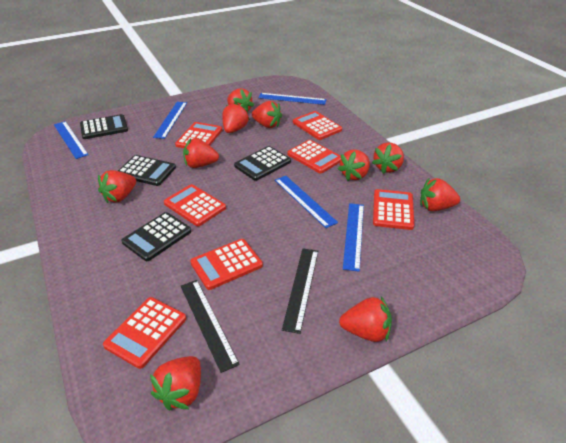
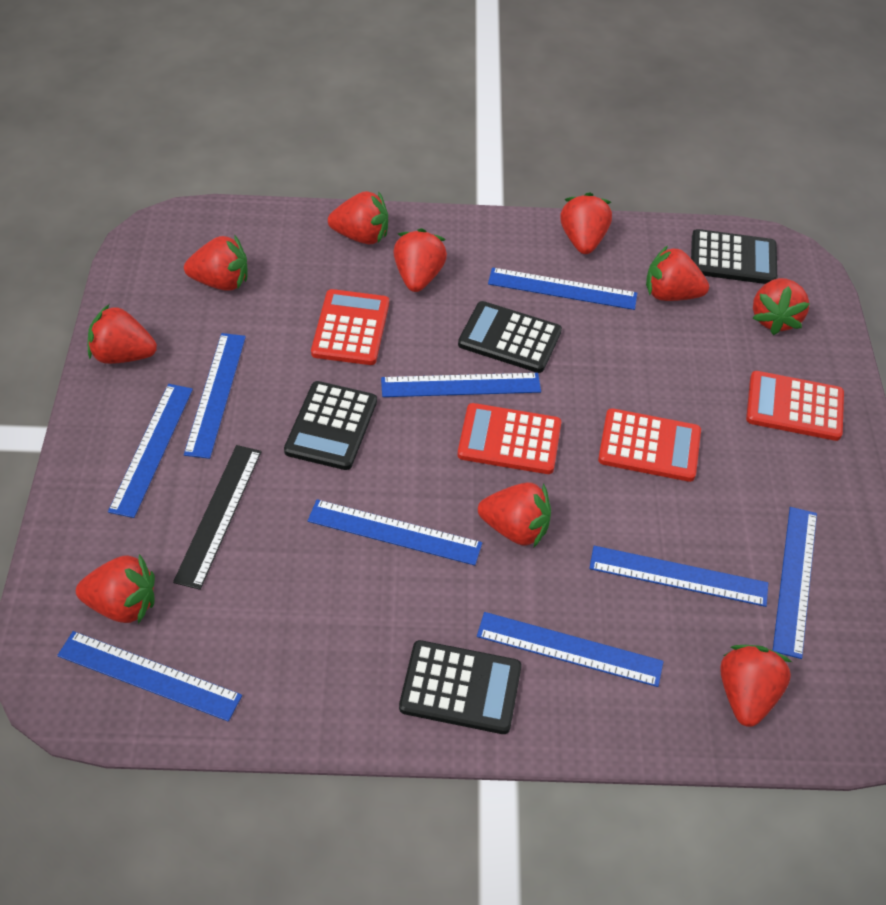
black ruler: [181,280,240,373] [282,248,318,334] = 2 -> [173,445,262,590] = 1
blue ruler: [54,121,89,159] [153,102,187,139] [258,93,327,105] [275,176,338,228] [343,203,364,272] = 5 -> [57,631,242,721] [108,384,193,518] [184,333,246,459] [308,499,482,565] [381,373,541,397] [477,612,664,687] [488,267,637,310] [589,546,768,607] [773,507,817,659] = 9
red calculator: [103,297,186,369] [164,184,226,226] [175,122,222,148] [190,239,263,290] [287,140,341,173] [293,111,342,140] [373,189,414,230] = 7 -> [311,289,389,365] [458,403,561,474] [598,408,701,482] [746,371,844,441] = 4

